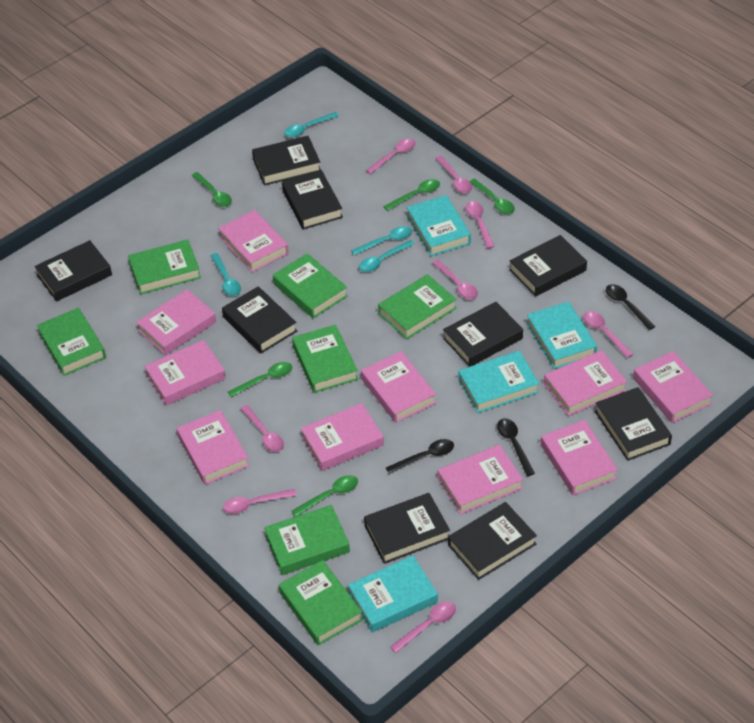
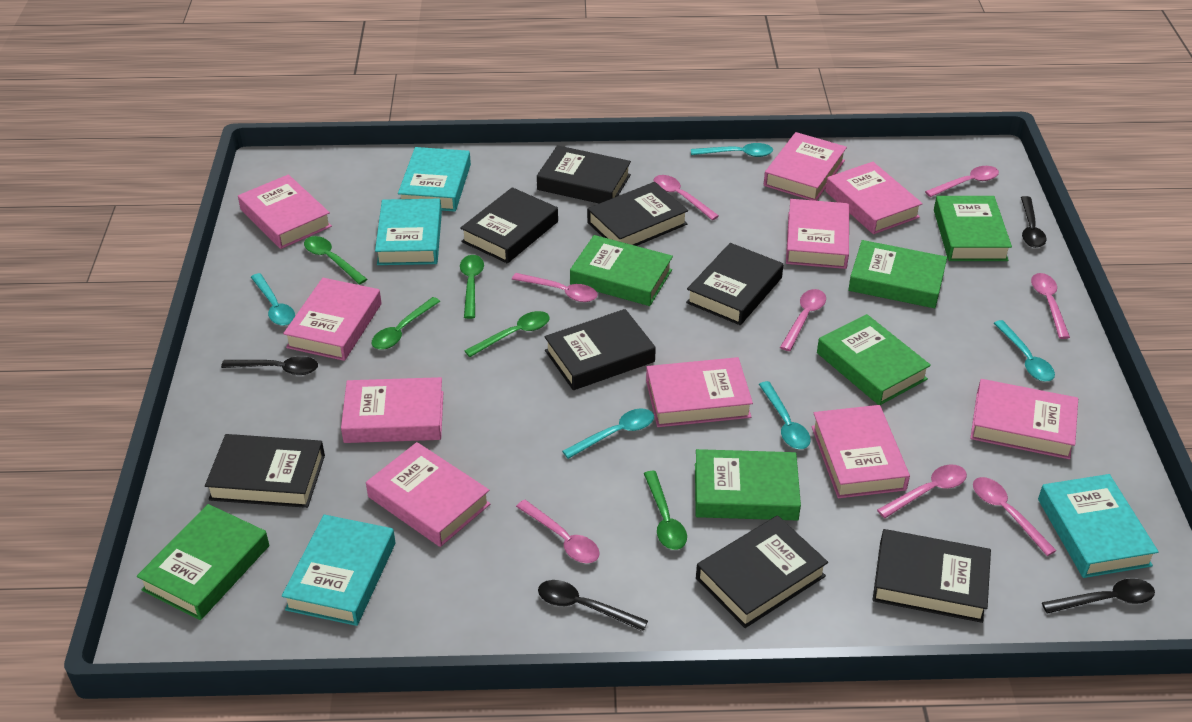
black book: [34,240,112,301] [222,286,297,353] [252,136,321,186] [282,170,343,229] [364,493,450,564] [443,302,523,367] [448,502,537,580] [509,235,587,297] [595,387,672,461] = 9 -> [205,434,325,508] [460,187,558,264] [537,145,631,203] [544,309,656,390] [587,182,688,246] [686,243,783,325] [696,515,828,628] [873,529,991,623] = 8
black spoon: [386,439,454,474] [497,418,535,476] [606,284,655,330] = 3 -> [221,356,318,375] [538,580,648,631] [1021,196,1046,248] [1042,578,1155,614] = 4
green book: [37,308,106,376] [128,239,201,294] [264,505,350,575] [273,253,348,318] [279,560,363,646] [292,324,358,393] [378,274,457,339] = 7 -> [137,504,269,620] [570,235,673,306] [695,449,801,520] [817,314,931,405] [848,240,947,308] [934,196,1012,261] = 6
turquoise spoon: [211,253,241,296] [284,112,339,137] [351,226,412,255] [359,240,415,272] = 4 -> [251,273,295,326] [562,408,654,459] [691,143,773,157] [759,381,811,449] [994,320,1055,381] = 5

